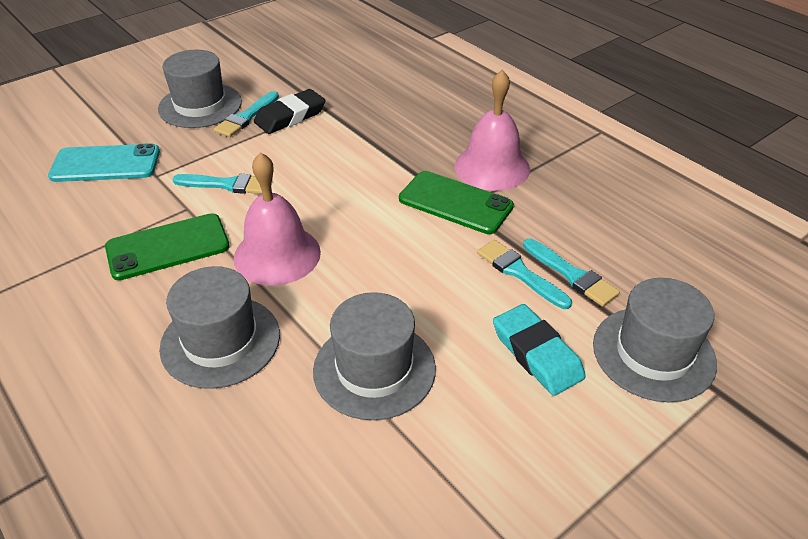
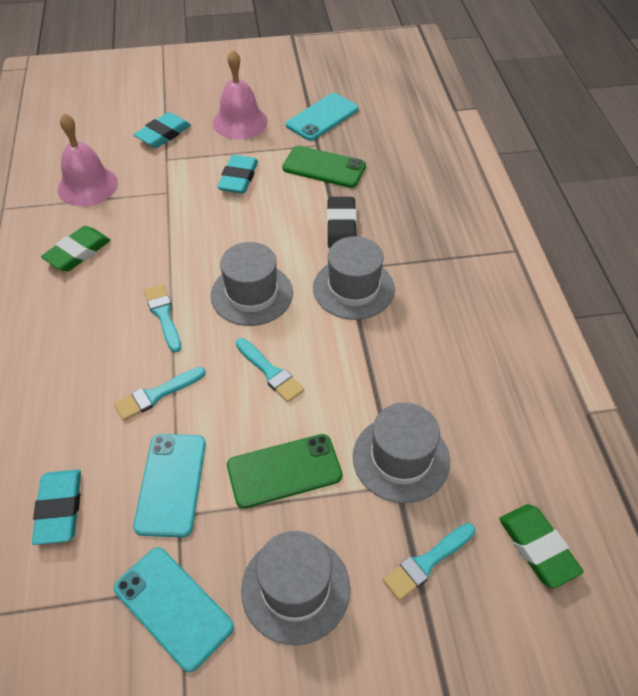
green eraser: none = 0 -> [41,226,111,271] [499,504,584,588] = 2
turquoise eraser: [493,304,586,396] = 1 -> [32,470,81,545] [134,112,191,148] [217,155,258,194] = 3
turquoise phone: [48,143,160,182] = 1 -> [114,547,234,672] [133,434,206,537] [286,93,359,141] = 3

